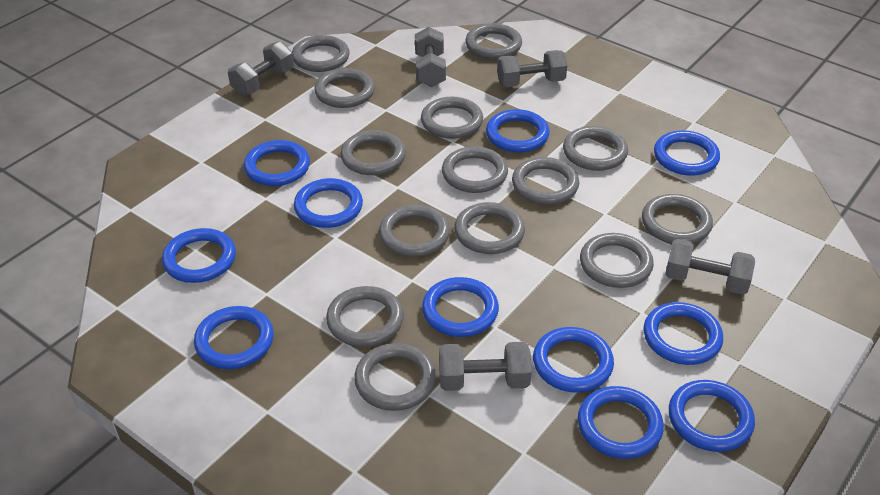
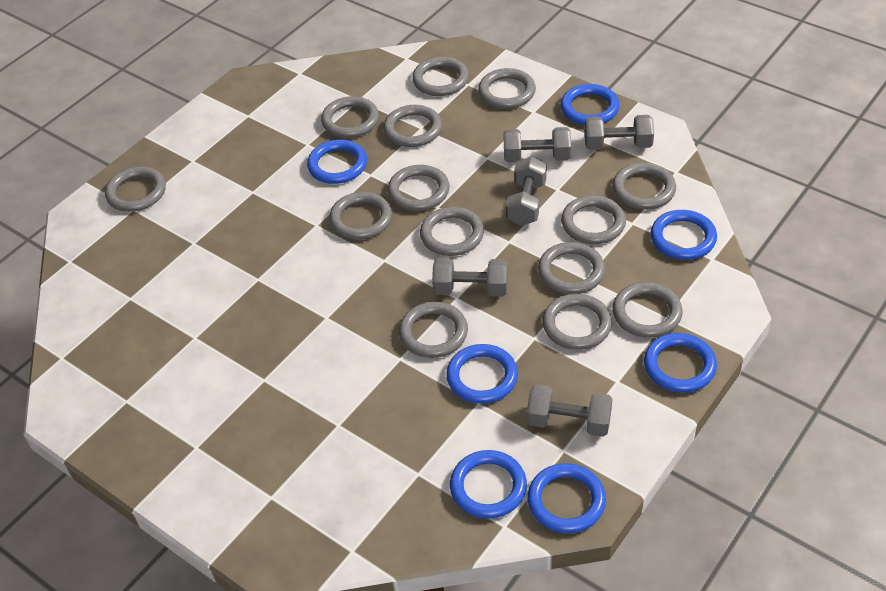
blue ring: [162,228,236,283] [194,306,274,369] [244,140,310,186] [294,178,363,228] [422,277,499,337] [486,109,550,152] [533,327,614,393] [578,386,664,459] [644,302,723,365] [654,130,720,176] [669,380,755,452] = 11 -> [307,139,367,184] [446,344,518,404] [450,450,527,519] [527,463,606,533] [561,84,620,125] [644,333,717,393] [651,210,717,260] = 7

